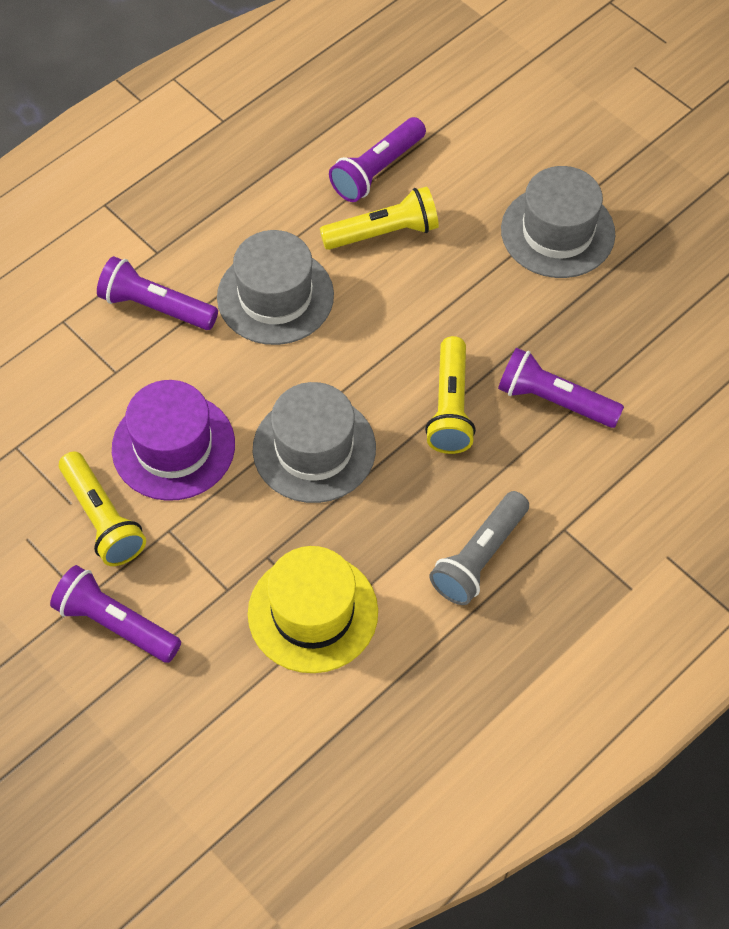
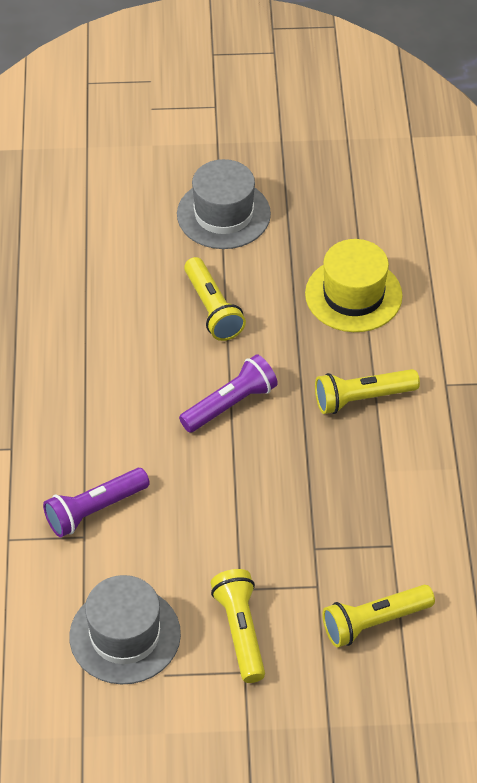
grey flashlight: [430,491,529,605] = 1 -> none = 0
grey hat: [217,230,334,345] [253,382,376,503] [501,166,615,278] = 3 -> [69,575,181,685] [177,159,271,249] = 2
purple flashlight: [50,565,181,663] [97,256,218,330] [329,117,426,202] [498,348,624,428] = 4 -> [43,468,150,537] [179,354,278,433] = 2
purple hat: [112,380,235,501] = 1 -> none = 0
yellow flashlight: [59,451,146,566] [320,186,439,250] [425,336,476,454] = 3 -> [184,257,246,341] [211,569,265,683] [315,369,420,414] [322,585,435,647] = 4

